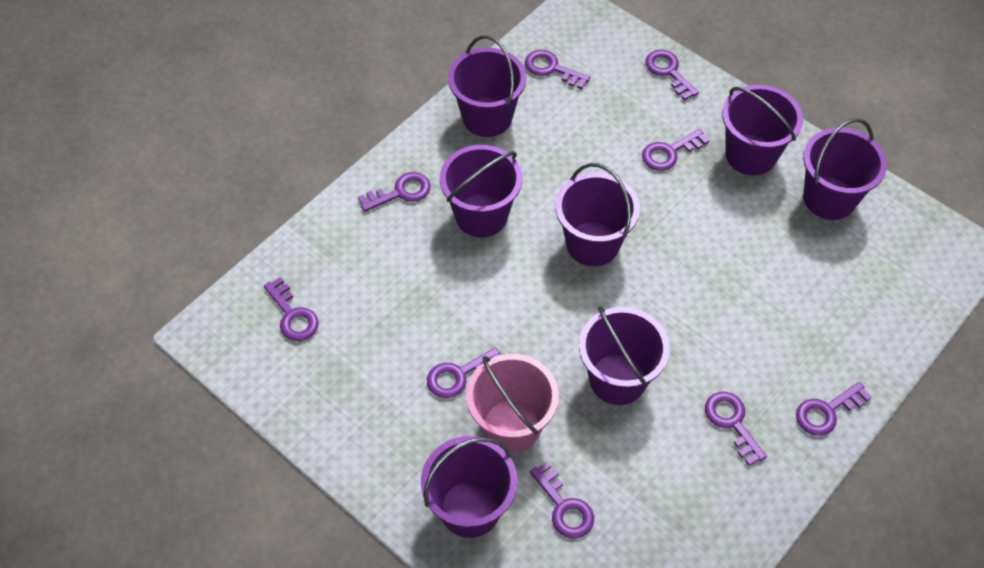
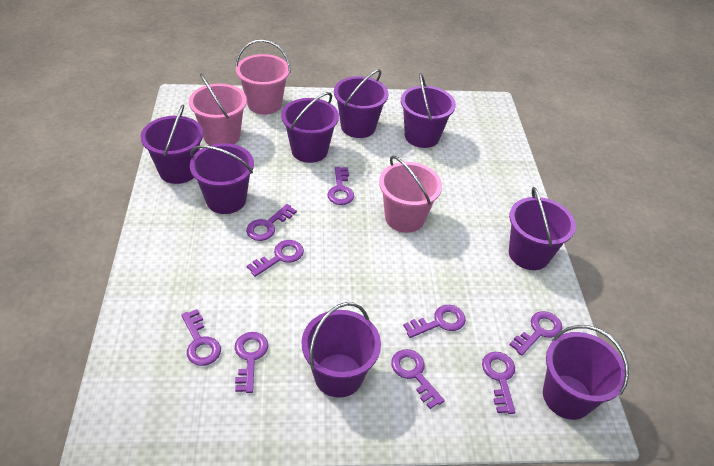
pink bucket: [466,354,559,453] = 1 -> [189,74,247,145] [235,40,291,115] [379,156,442,233] = 3
purple bucket: [421,436,518,538] [440,145,522,237] [448,35,526,137] [555,163,640,266] [579,306,670,405] [722,85,803,176] [803,118,887,220] = 7 -> [141,104,203,184] [190,143,254,214] [281,92,339,163] [301,302,381,398] [334,69,389,138] [401,73,456,148] [509,187,576,270] [543,325,629,420] = 8

